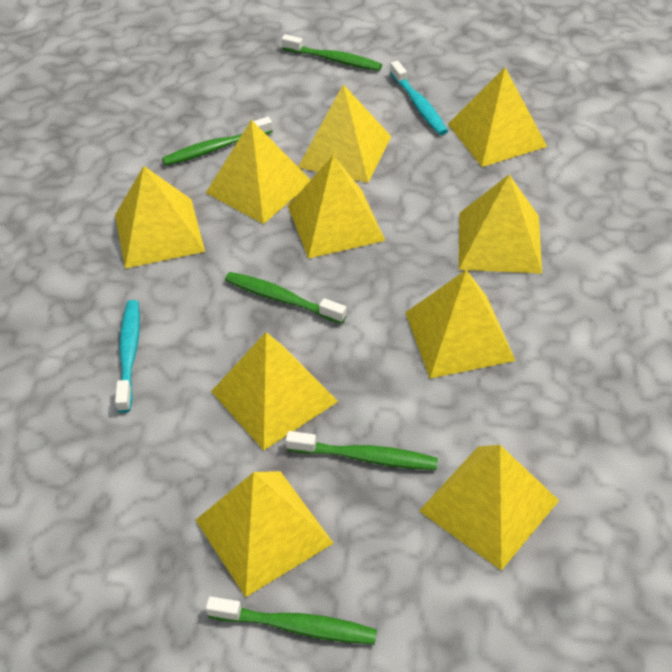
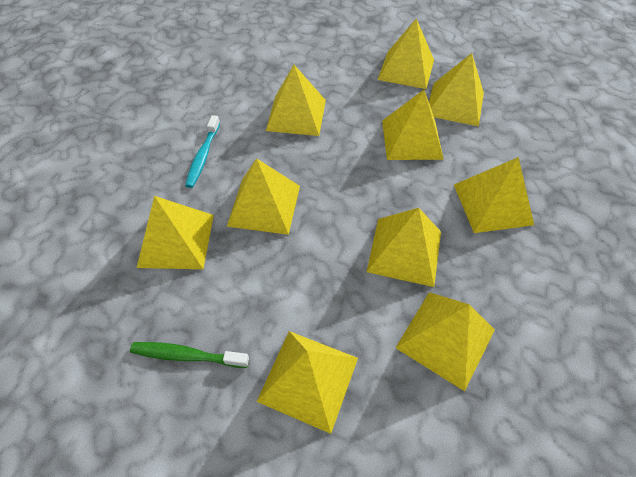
green toothbrush: [162,117,273,166] [206,596,377,644] [225,272,347,324] [281,34,382,71] [286,431,438,470] = 5 -> [130,342,249,368] = 1
turquoise toothbrush: [115,300,140,413] [390,61,448,135] = 2 -> [185,115,220,188] = 1

